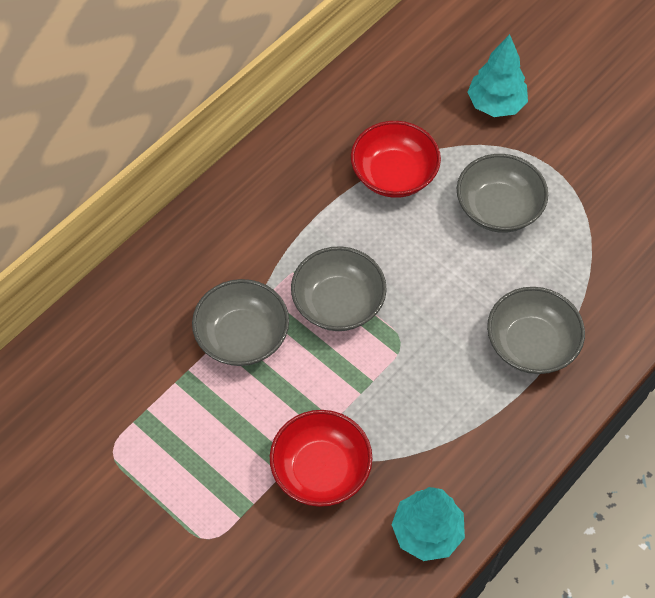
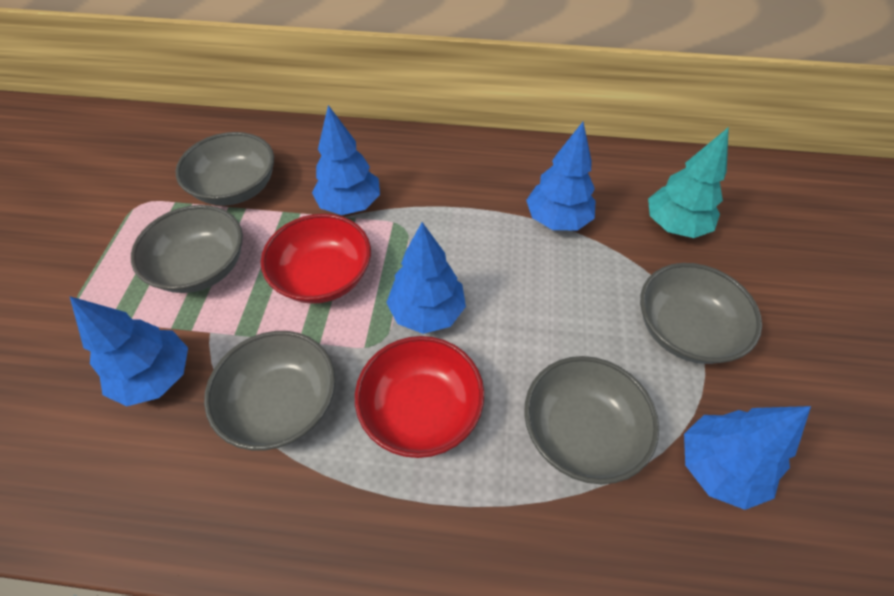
blue tree: none = 0 -> [70,296,188,406] [312,105,380,215] [386,222,466,334] [526,122,595,230] [684,406,811,510] = 5
grey bowl: [192,279,289,366] [291,246,387,331] [457,154,548,233] [487,287,585,374] = 4 -> [131,205,243,293] [175,132,274,206] [204,331,336,450] [524,356,659,484] [640,263,762,364] = 5
turquoise tree: [392,487,465,561] [467,34,528,117] = 2 -> [648,127,729,238] = 1

